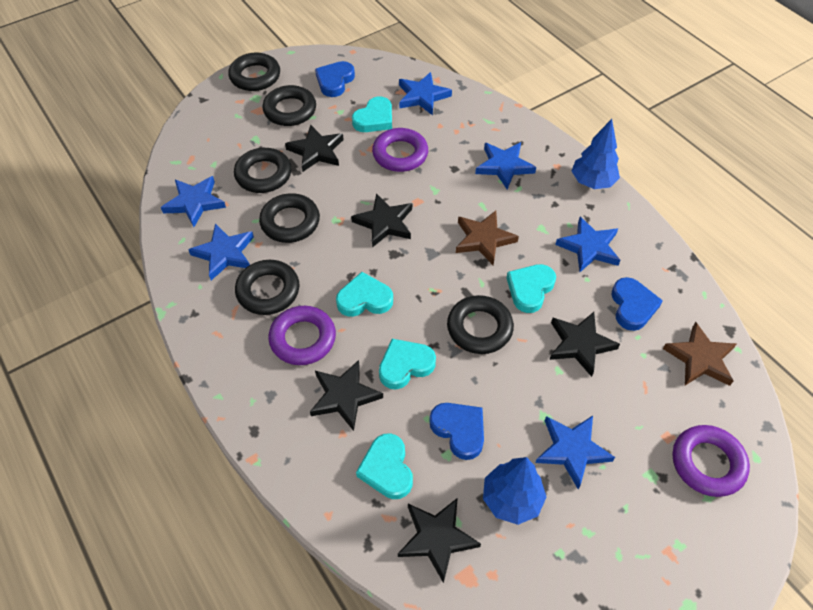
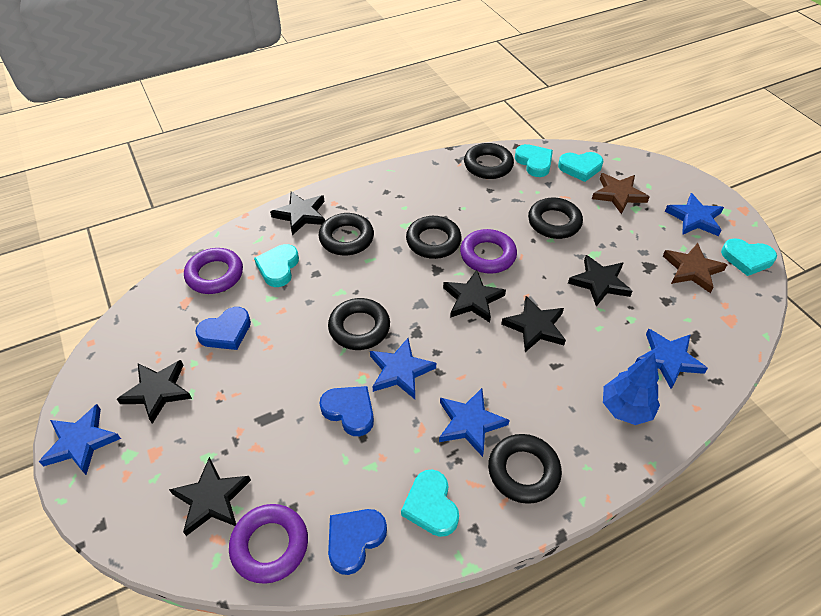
black star: [285,125,344,172] [310,360,383,431] [351,193,412,248] [398,498,481,583] [549,312,620,377] = 5 -> [117,360,192,424] [169,457,251,536] [270,191,325,235] [443,270,506,323] [501,296,566,352] [568,255,633,307] = 6
blue star: [161,176,226,227] [188,224,254,280] [399,72,452,115] [475,142,536,189] [535,416,615,489] [555,217,620,272] = 6 -> [39,404,121,475] [370,338,436,399] [439,388,510,457] [635,329,708,389] [665,193,724,236] = 5
blue tree: [483,457,546,525] [572,119,620,189] = 2 -> [603,353,660,425] = 1

